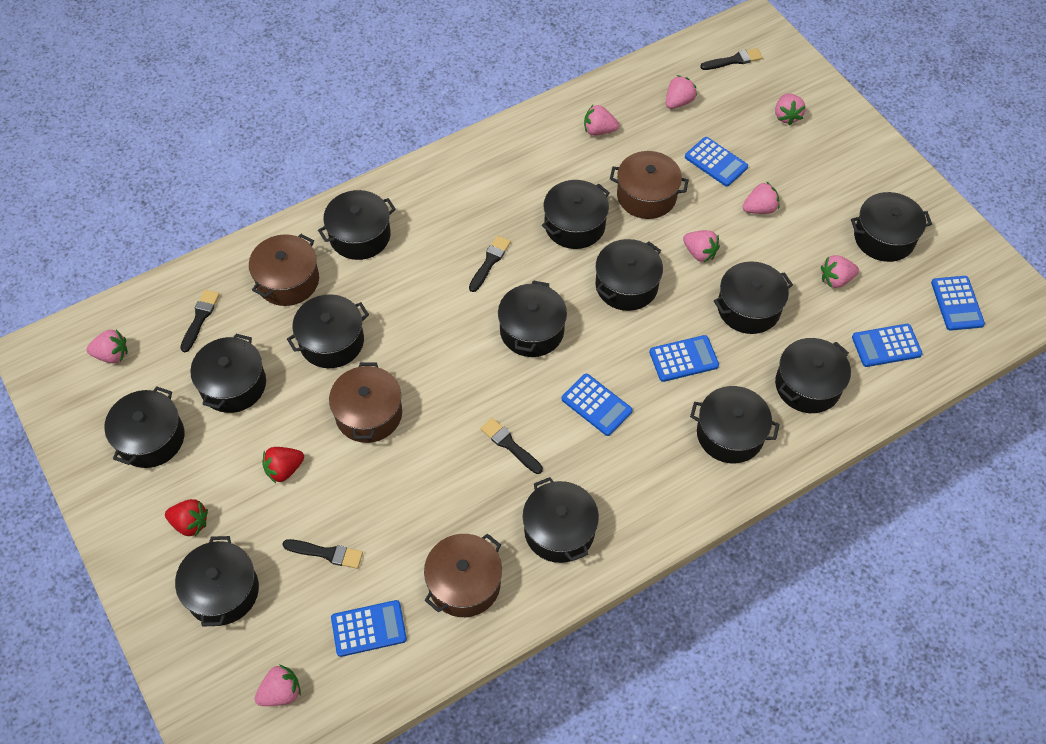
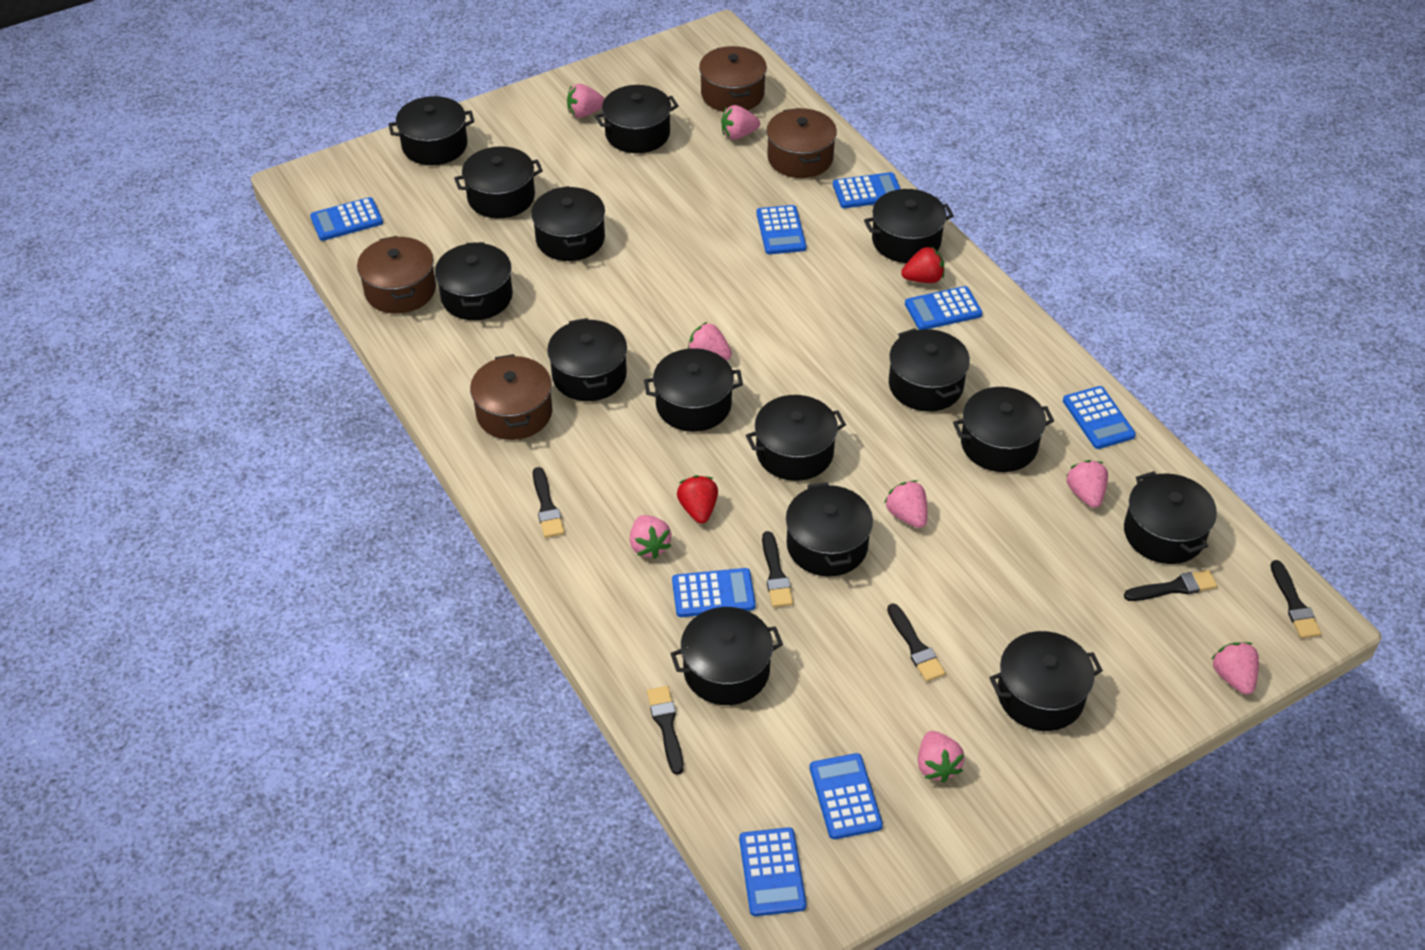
black brush: [180,290,220,352] [282,539,363,569] [469,236,511,292] [481,418,543,474] [700,48,763,70] = 5 -> [533,467,564,538] [647,686,684,775] [762,531,793,607] [887,603,945,682] [1124,570,1217,601] [1270,560,1321,638] = 6
black pot: [104,387,184,468] [175,536,259,627] [190,334,266,413] [287,294,369,368] [318,190,396,260] [498,280,567,357] [523,477,599,563] [542,180,610,249] [595,239,663,311] [690,386,780,463] [714,261,793,334] [775,338,851,413] [851,192,932,262] = 13 -> [388,96,474,165] [435,242,513,320] [454,146,543,218] [531,186,605,261] [547,318,627,401] [595,85,678,153] [644,348,743,432] [670,607,783,705] [746,395,846,481] [786,482,873,577] [864,189,954,263] [889,328,970,412] [953,387,1054,472] [989,631,1103,731] [1124,471,1217,564] = 15
blue calculator: [331,600,407,657] [562,374,633,436] [649,335,719,382] [685,137,748,187] [852,324,923,367] [931,276,985,331] = 6 -> [310,197,383,241] [672,568,756,617] [739,827,807,916] [756,205,806,254] [809,753,883,839] [833,172,901,208] [905,286,983,330] [1063,386,1136,449] = 8

